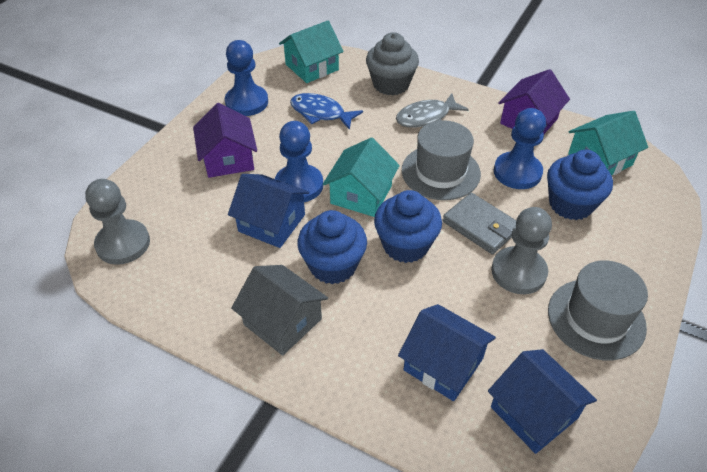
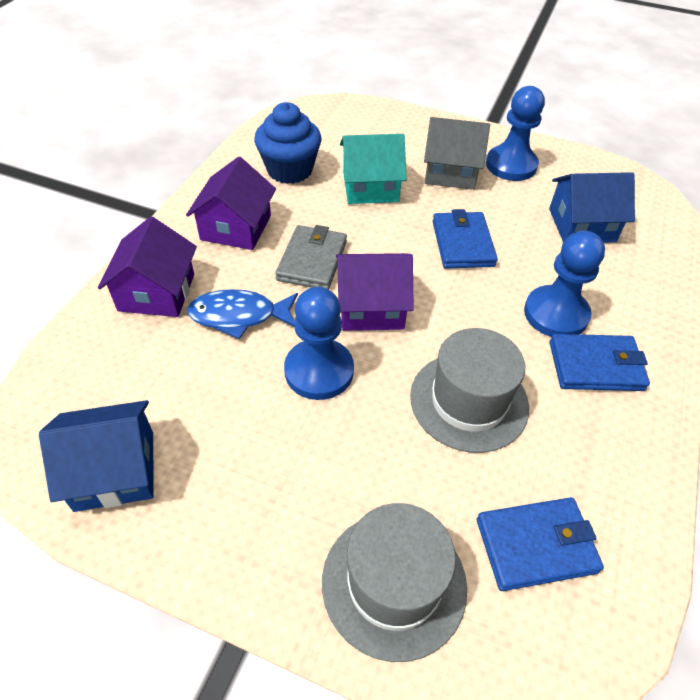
blue cupcake: [297,210,367,284] [374,190,442,263] [547,150,613,220] = 3 -> [254,102,322,184] = 1
blue house: [228,174,309,248] [398,304,496,401] [488,349,597,454] = 3 -> [39,400,154,512] [549,172,635,243] = 2
blue wallet: none = 0 -> [433,209,498,269] [477,497,604,591] [549,334,650,391] = 3
grey cupcake: [366,32,419,95] = 1 -> none = 0
grey fish: [396,93,469,128] = 1 -> none = 0
grey pawn: [85,179,150,265] [491,207,552,294] = 2 -> none = 0
purple house: [193,103,257,178] [498,69,570,134] = 2 -> [98,216,197,317] [186,157,276,250] [336,253,414,331] = 3
turquoise house: [279,21,343,83] [323,137,400,217] [568,111,648,175] = 3 -> [340,134,407,204] = 1

